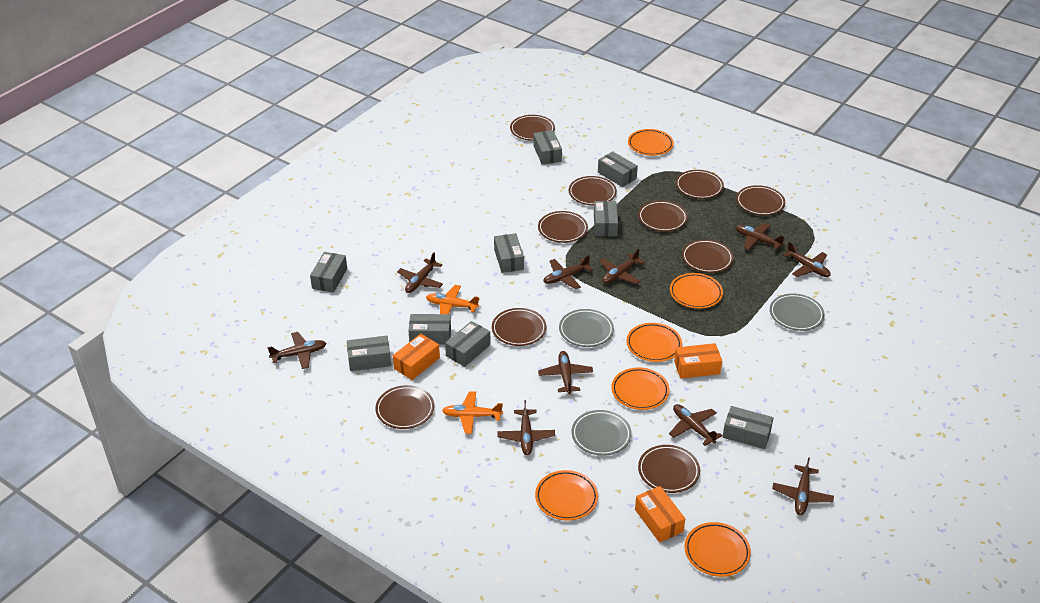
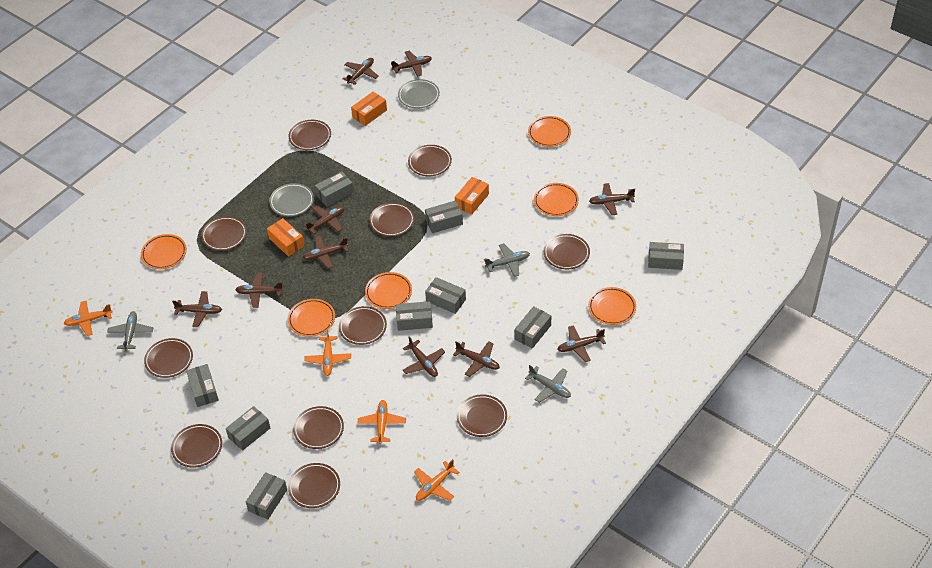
brown plate: [375,385,434,429] [492,308,546,346] [510,115,555,141] [538,211,588,243] [569,176,617,206] [638,200,688,232] [638,445,700,493] [676,170,724,199] [682,239,734,273] [736,185,785,216] = 10 -> [144,338,193,378] [171,424,222,468] [201,216,247,251] [288,463,340,508] [289,120,331,150] [293,406,344,449] [339,306,387,345] [369,202,415,237] [408,145,452,176] [457,394,507,437] [544,234,590,269] = 11
grey plane: none = 0 -> [107,311,153,351] [484,243,530,277] [525,365,571,403] = 3
grey plate: [559,309,614,347] [572,410,632,456] [770,294,825,331] = 3 -> [269,183,314,216] [398,79,440,108] = 2
orange plane: [426,285,480,314] [442,391,503,434] = 2 -> [63,301,112,336] [304,329,351,376] [358,400,406,444] [414,459,459,501] = 4

